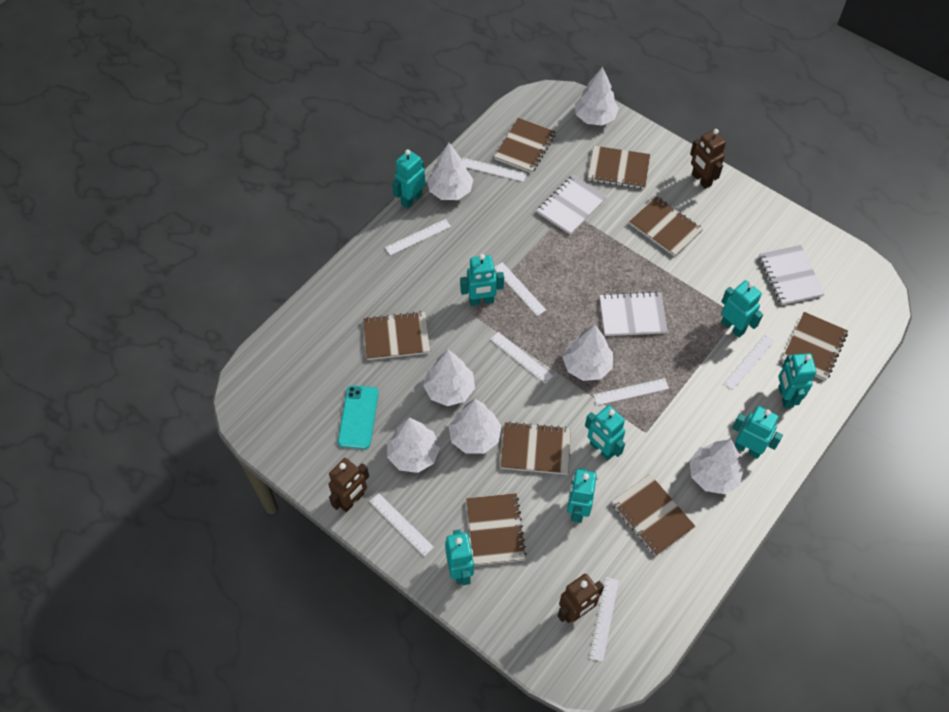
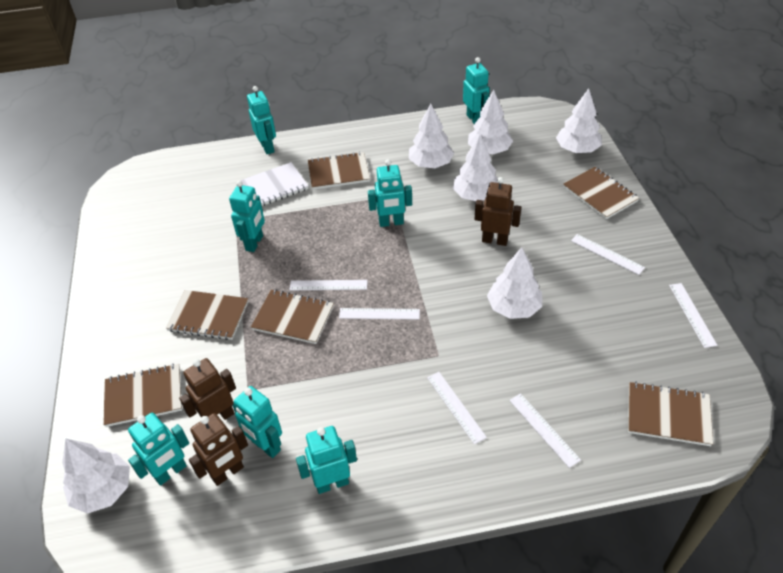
brown notebook: [363,311,430,360] [466,493,527,566] [494,118,556,173] [500,422,571,475] [588,146,650,189] [611,474,695,556] [629,196,703,257] [782,312,848,381] = 8 -> [103,364,182,427] [166,290,249,340] [251,289,334,344] [308,152,370,190] [563,167,639,219] [628,382,713,446] = 6
turquoise phone: [338,385,379,449] = 1 -> none = 0
turquoise robot: [392,150,425,209] [445,529,474,585] [460,254,504,306] [567,468,596,523] [585,405,625,460] [721,280,763,338] [732,406,783,459] [778,353,817,408] = 8 -> [128,413,189,486] [229,181,265,252] [233,386,282,458] [247,86,276,154] [296,426,357,494] [368,159,412,227] [463,57,490,124] = 7
white notebook: [537,175,607,235] [600,292,668,336] [759,245,825,305] = 3 -> [240,162,308,206] = 1
white ruler: [369,493,434,556] [385,219,451,256] [462,158,527,182] [490,332,553,384] [494,262,546,316] [589,577,619,662] [593,378,669,405] [723,334,774,390] = 8 -> [290,280,368,290] [339,308,420,320] [427,372,487,444] [509,393,581,468] [571,234,645,275] [669,283,717,348] = 6
white tree: [387,418,440,473] [423,350,475,406] [427,143,473,200] [449,399,502,454] [562,325,613,381] [575,67,619,126] [690,439,744,494] = 7 -> [62,439,130,514] [409,104,454,168] [453,135,498,201] [468,90,513,154] [487,247,542,319] [556,89,602,153] = 6

